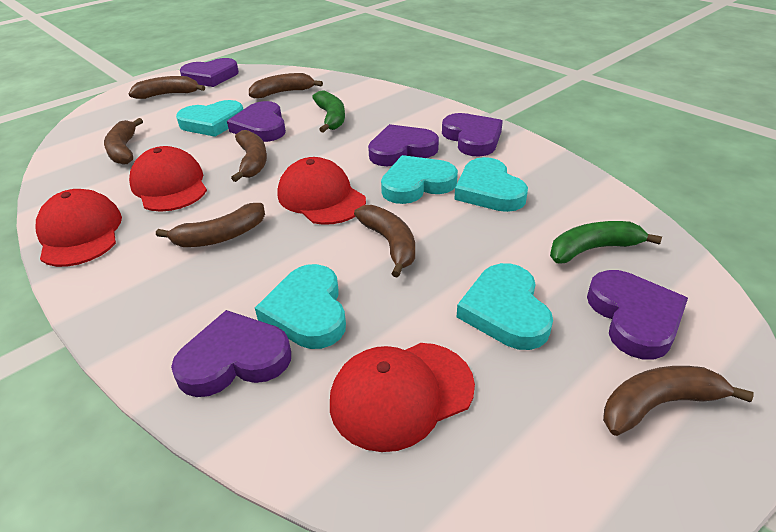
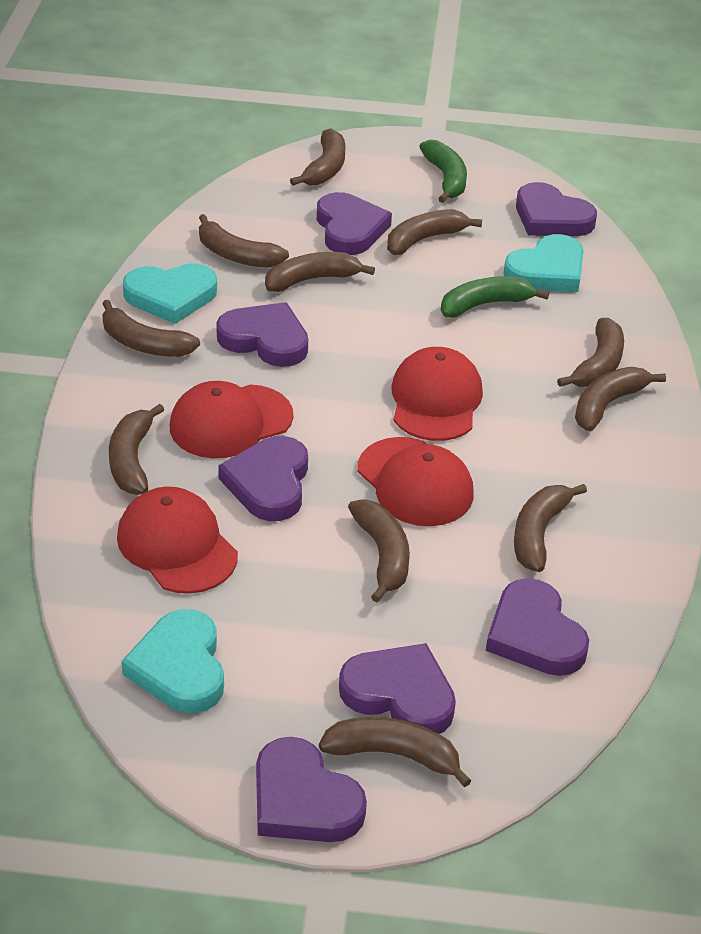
brown banana: [104,118,143,164] [129,76,205,99] [156,203,265,247] [231,130,267,182] [249,73,323,98] [354,205,415,278] [603,366,754,436] = 7 -> [102,300,200,357] [109,404,164,495] [199,214,289,268] [265,252,375,292] [290,129,346,186] [319,717,471,787] [348,499,410,603] [387,209,482,255] [514,484,587,572] [557,318,624,387] [575,367,666,431] = 11
purple heart: [171,310,291,397] [180,58,239,87] [227,101,286,142] [368,124,439,166] [442,113,503,157] [587,270,688,360] = 6 -> [216,302,308,367] [218,436,308,521] [256,737,367,842] [317,192,392,255] [339,643,456,734] [486,578,589,676] [516,182,597,236] = 7
turquoise heart: [176,100,244,137] [255,264,346,349] [381,155,458,204] [454,157,528,212] [457,263,553,350] = 5 -> [121,609,224,713] [123,263,217,324] [503,234,584,292] = 3

